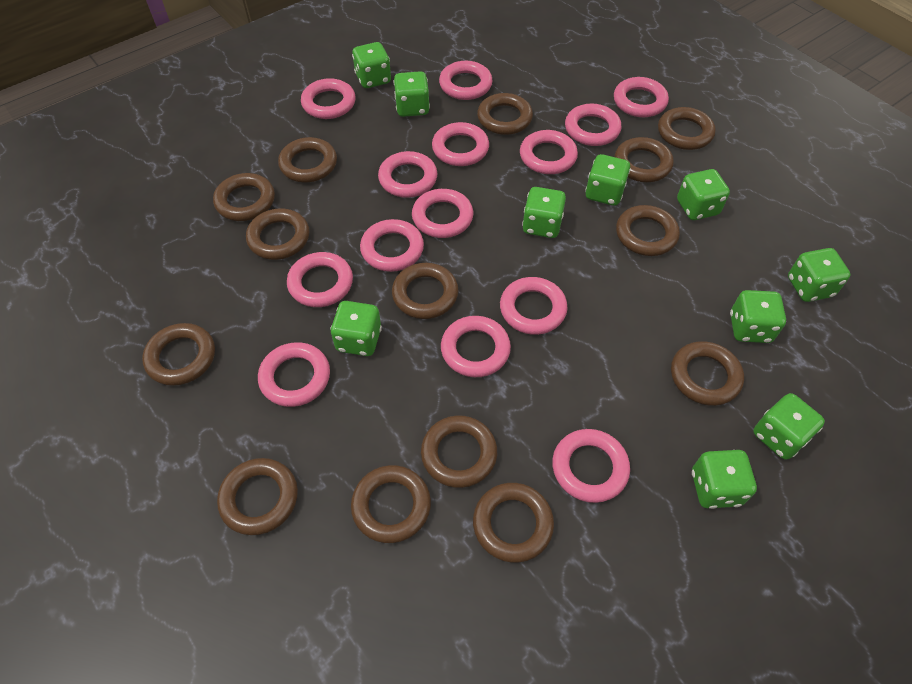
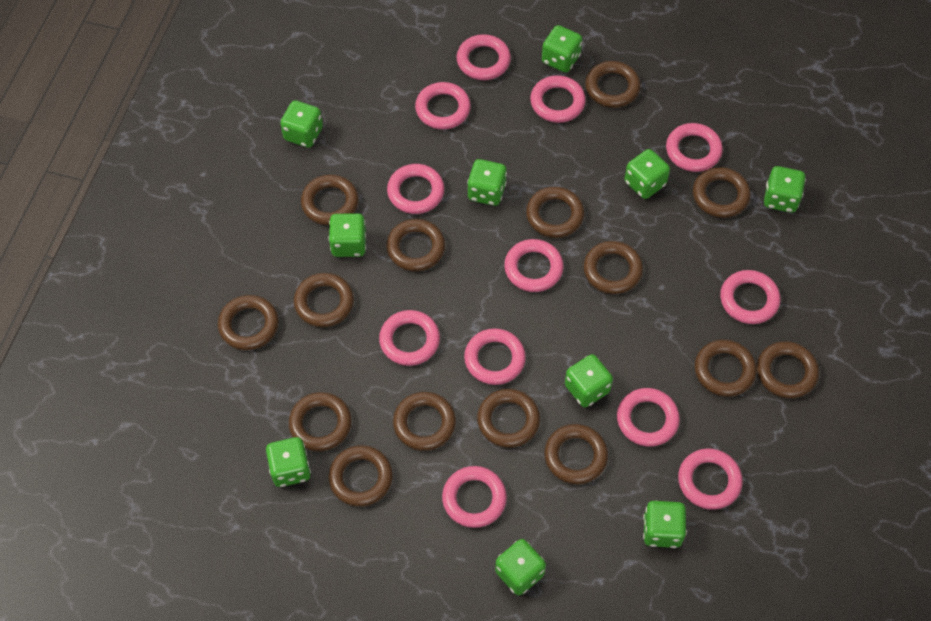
brown ring: [142,323,215,386] [213,173,275,221] [217,458,298,535] [246,208,309,260] [278,137,337,182] [351,465,431,543] [392,263,458,319] [421,415,497,488] [473,483,554,562] [477,93,533,135] [615,137,674,182] [616,205,680,256] [658,107,716,150] [671,341,744,406] = 14 -> [218,295,279,350] [289,392,352,451] [294,273,354,327] [301,175,359,225] [329,446,393,506] [386,219,445,271] [393,392,456,451] [477,389,540,448] [526,187,584,238] [544,424,608,484] [584,241,643,294] [585,61,640,108] [693,167,750,218] [695,340,757,396] [757,341,819,398] = 15
pink ring: [258,342,330,407] [287,252,353,307] [301,78,356,119] [360,219,424,272] [378,151,437,198] [412,189,473,238] [432,122,489,166] [439,61,492,100] [441,316,511,377] [500,277,567,335] [520,130,578,174] [552,429,630,503] [565,104,622,146] [614,77,669,117] = 14 -> [379,310,440,366] [387,164,444,214] [415,82,471,129] [442,466,507,528] [457,34,511,80] [464,328,526,385] [504,239,563,292] [530,76,586,123] [617,388,680,447] [666,123,723,172] [678,449,743,510] [720,270,780,324] = 12

